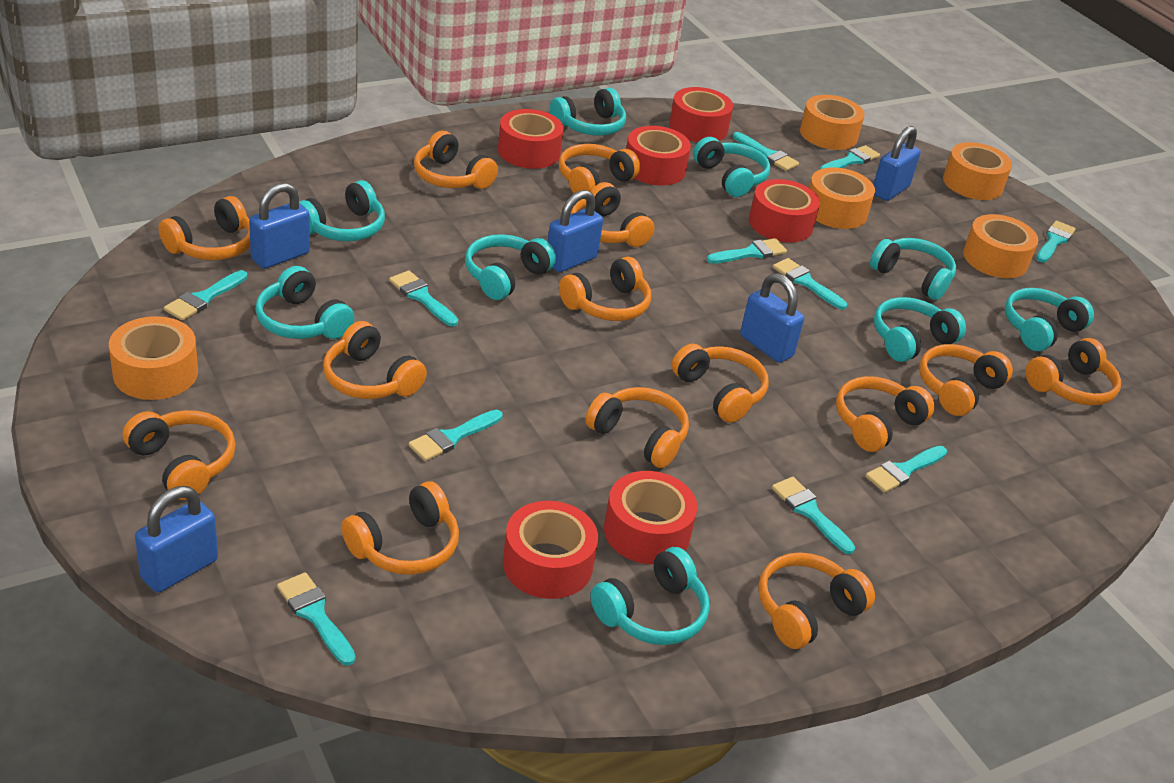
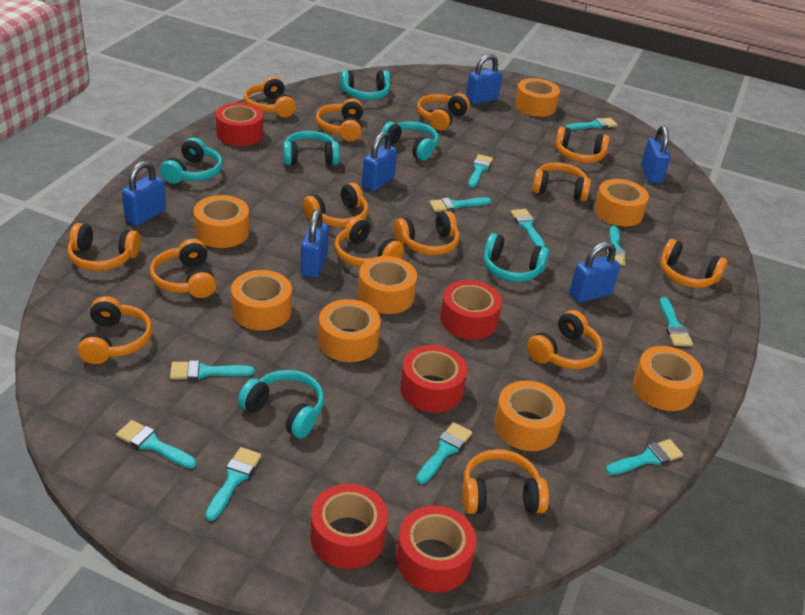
blue padlock: [135,486,218,593] [249,183,310,269] [548,190,603,272] [740,273,804,363] [873,126,921,201] = 5 -> [122,161,166,226] [300,209,329,278] [362,131,397,192] [466,54,502,104] [570,242,620,303] [641,126,671,183] = 6
orange tape: [109,316,198,400] [800,95,865,150] [809,167,875,229] [943,142,1012,200] [963,214,1038,278] = 5 -> [193,195,249,248] [231,270,292,330] [318,299,381,362] [358,256,417,314] [494,381,565,451] [515,78,560,117] [594,179,649,227] [633,346,703,411] = 8
red tape: [498,109,564,169] [503,501,598,599] [604,471,697,564] [626,126,691,185] [669,87,733,142] [749,179,820,243] = 6 -> [216,103,263,146] [310,484,388,569] [396,505,476,593] [400,345,467,412] [440,280,502,340] = 5
turquoise headphones: [255,266,354,339] [299,180,385,241] [465,234,556,300] [550,88,626,136] [590,547,710,645] [693,137,770,197] [870,238,956,300] [874,297,966,362] [1005,288,1094,351] = 9 -> [160,137,223,184] [238,370,324,438] [283,131,340,165] [340,70,390,100] [381,121,439,161] [484,233,549,282] = 6

